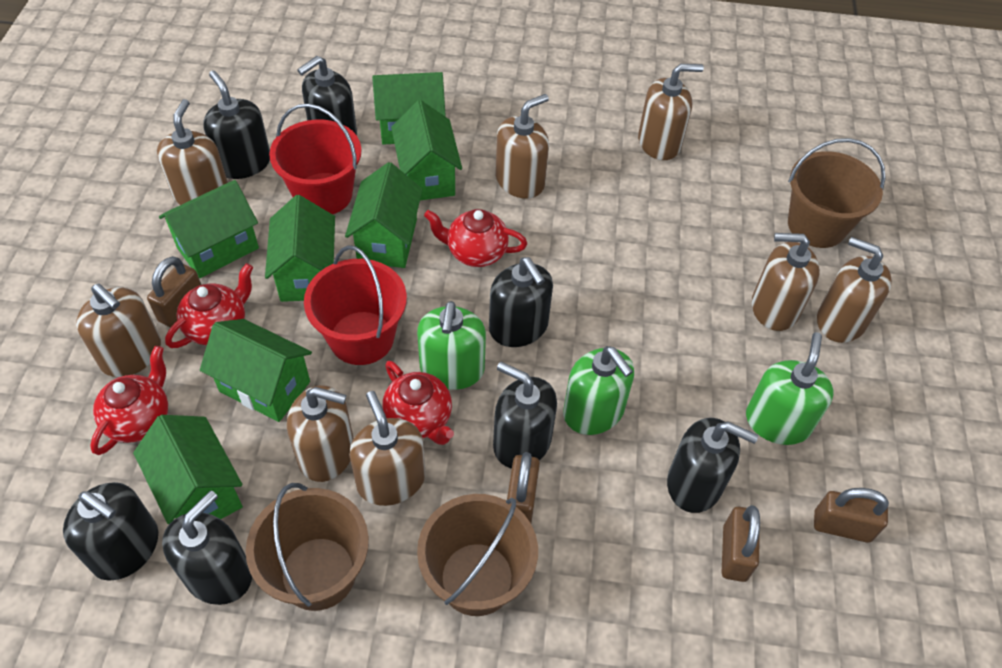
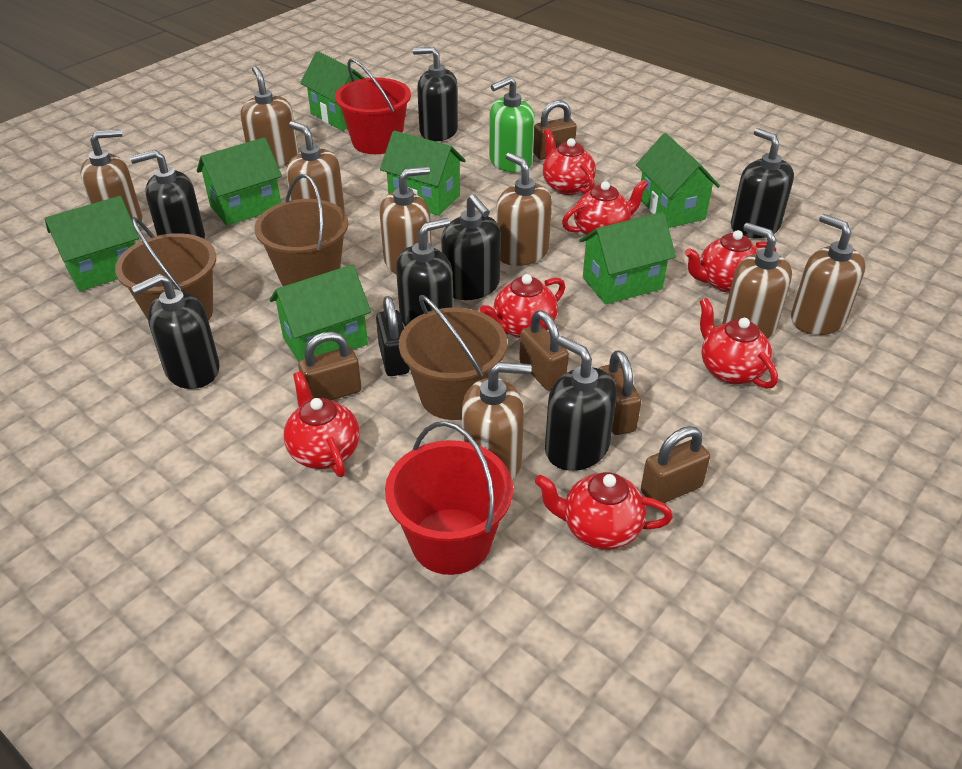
black padlock: none = 0 -> [376,296,410,376] = 1
brown padlock: [147,256,201,328] [507,452,540,523] [722,505,760,582] [814,488,889,543] = 4 -> [298,331,362,401] [519,310,569,391] [533,100,577,160] [599,350,641,435] [641,426,710,503] = 5
green soap dispenser: [417,301,486,390] [563,346,634,435] [746,332,833,445] = 3 -> [489,76,535,173] = 1
red teapot: [90,346,168,455] [165,263,253,348] [382,360,454,445] [424,209,527,267] = 4 -> [284,371,359,477] [480,274,565,338] [535,472,673,550] [543,129,596,195] [562,180,648,235] [685,230,776,293] [699,298,778,389] = 7

